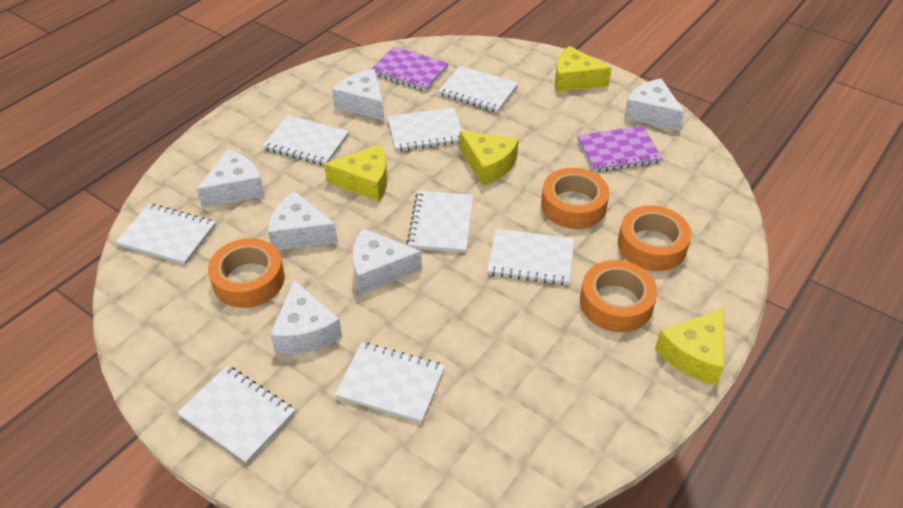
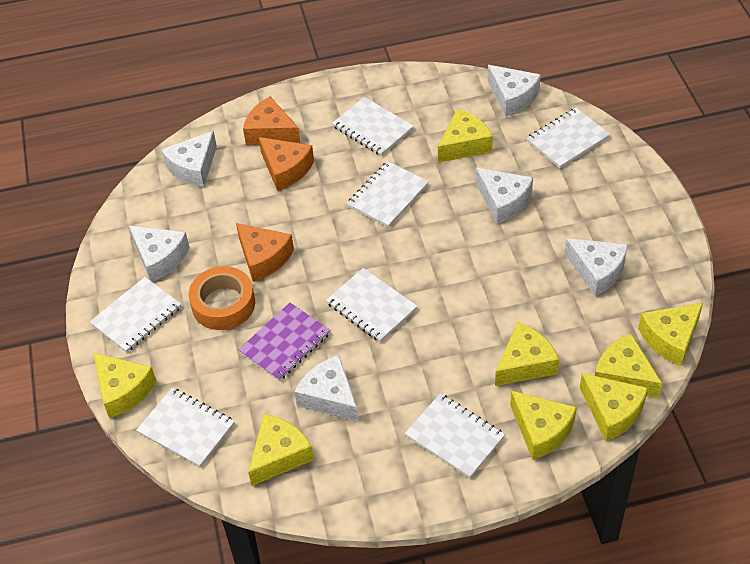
orange cheese: none = 0 -> [236,223,294,282] [243,97,301,145] [259,137,314,191] = 3
orange tape: [208,238,285,308] [541,168,609,229] [580,260,657,332] [618,205,692,271] = 4 -> [188,266,255,330] = 1
purple notebook: [370,46,449,91] [577,126,663,172] = 2 -> [238,303,330,381] = 1
white notebook: [116,204,216,265] [177,365,295,464] [262,115,349,165] [335,342,445,423] [387,108,462,152] [407,191,473,253] [438,66,518,113] [487,228,574,286] = 8 -> [90,277,181,353] [136,388,235,467] [326,268,418,342] [332,97,414,156] [347,161,429,228] [405,394,505,478] [526,108,610,168] = 7
yellow cheese: [324,145,387,202] [460,130,518,186] [555,46,612,92] [655,308,724,385] = 4 -> [93,353,157,418] [248,414,314,486] [438,109,493,163] [495,322,559,386] [510,391,577,460] [580,373,648,441] [595,333,662,398] [638,303,703,366] = 8

